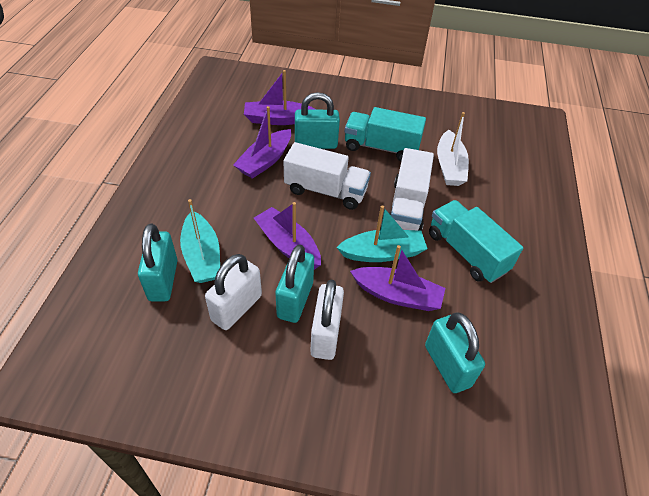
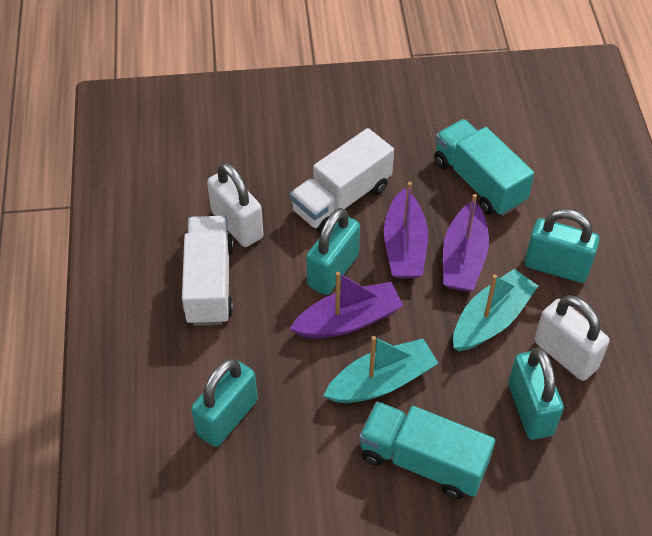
purple boat: [233,106,291,179] [244,70,316,125] [254,202,321,270] [350,245,445,311] = 4 -> [290,272,404,338] [384,182,428,278] [443,194,489,291] = 3
white boat: [437,112,469,186] = 1 -> none = 0

